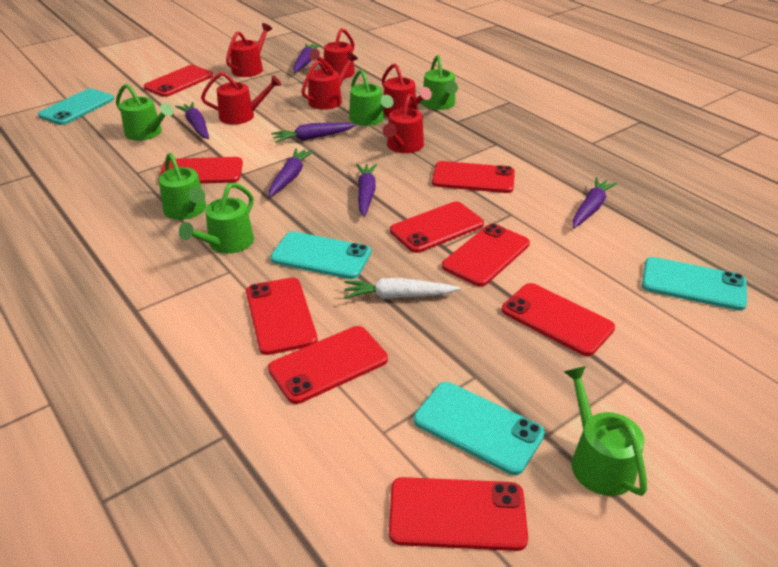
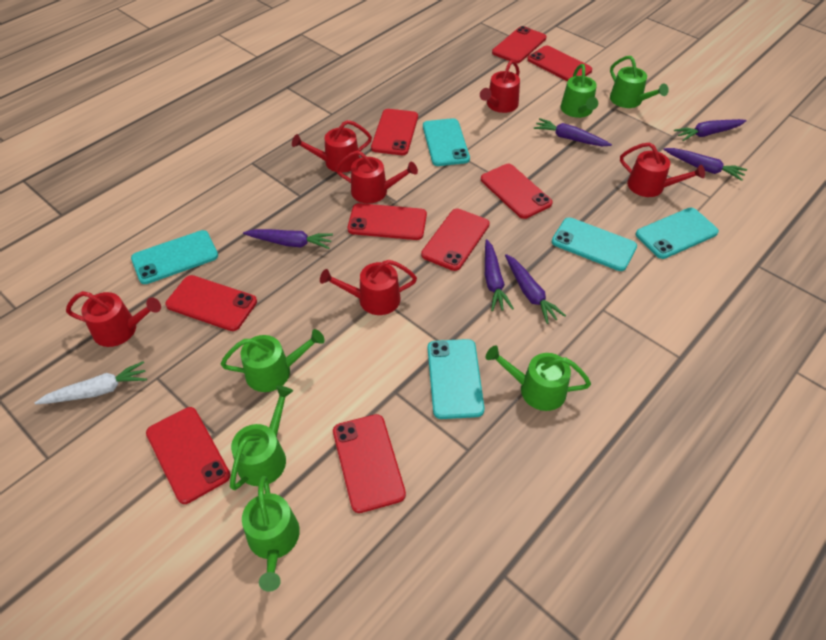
turquoise phone: [38,88,114,125] [270,231,371,279] [413,382,545,475] [642,257,747,311] = 4 -> [131,230,218,284] [423,118,470,166] [428,339,484,419] [552,217,637,271] [636,208,719,259] = 5

